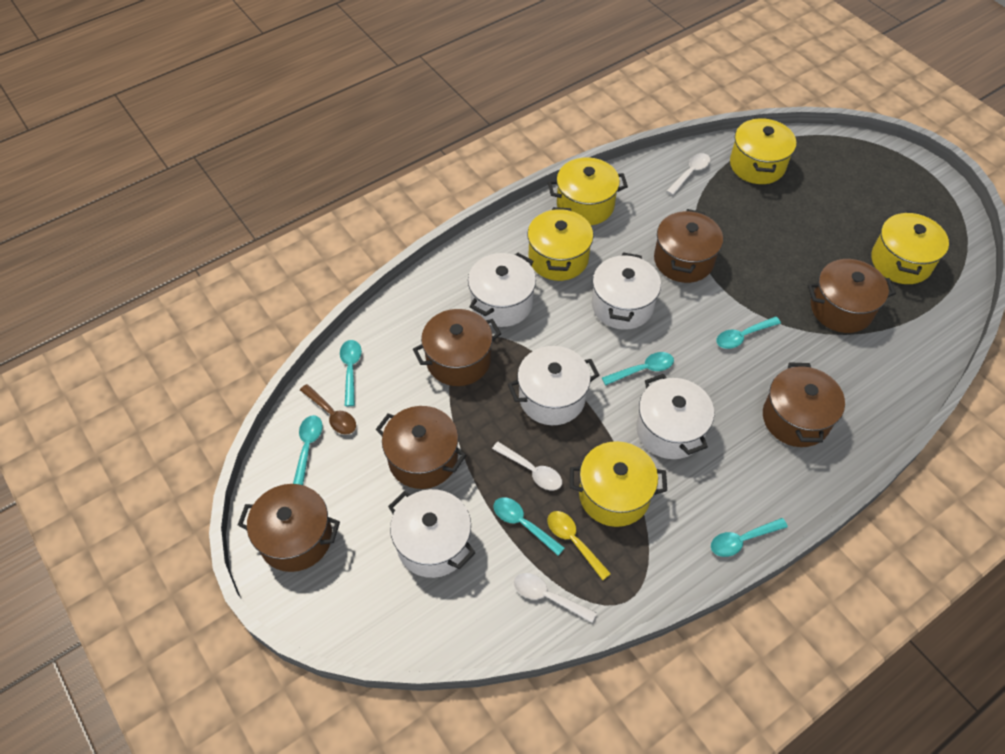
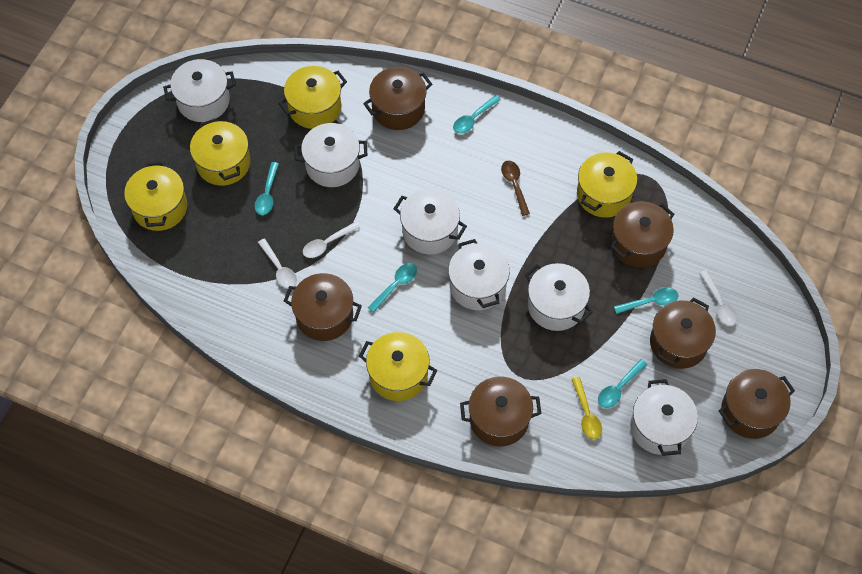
turquoise spoon: [293,415,323,485] [340,340,362,406] [493,497,565,556] [602,352,674,385] [711,518,788,557] [716,317,781,349] = 6 -> [255,162,279,215] [368,263,417,313] [453,95,501,134] [598,359,647,408] [614,288,678,314] = 5
white pot: [388,489,476,578] [468,253,536,327] [508,346,599,425] [592,252,661,330] [636,374,714,459] = 5 -> [163,59,236,122] [294,123,368,187] [393,189,467,254] [448,239,510,310] [525,263,593,331] [630,379,698,456] = 6

